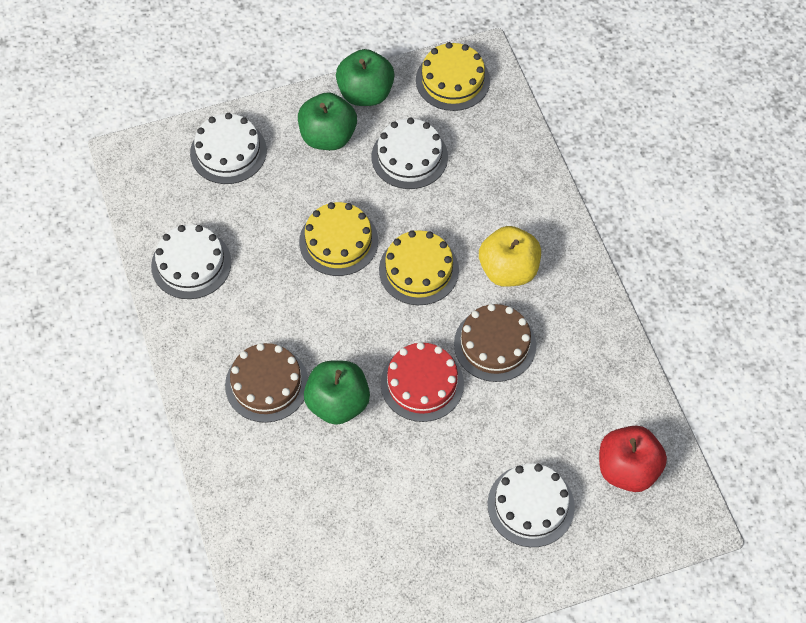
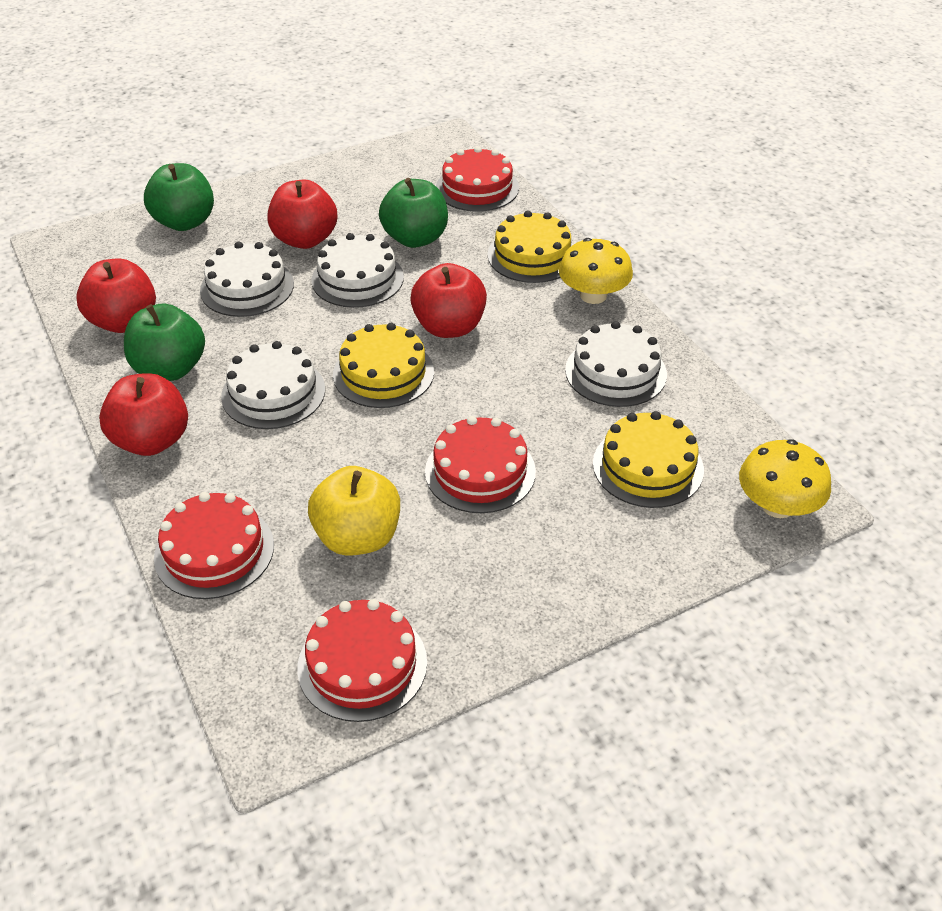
brown cake: [225,343,308,423] [454,304,536,382] = 2 -> none = 0
red apple: [599,426,667,492] = 1 -> [76,258,156,333] [99,373,188,456] [267,179,337,249] [410,263,487,338] = 4
red cake: [381,342,464,422] = 1 -> [154,492,274,599] [297,599,427,722] [425,416,536,513] [436,146,519,212] = 4
yellow mushroom: none = 0 -> [559,238,633,304] [739,439,831,518] = 2

